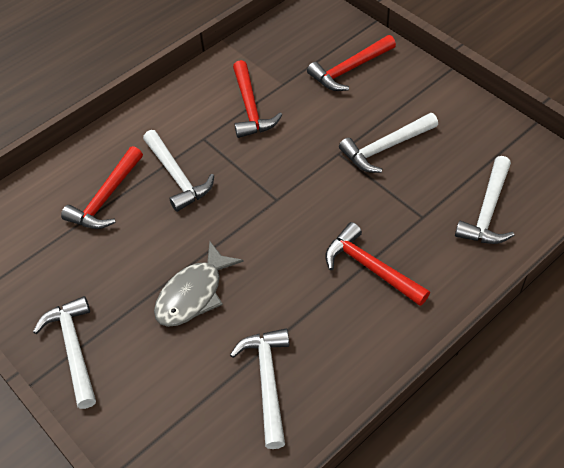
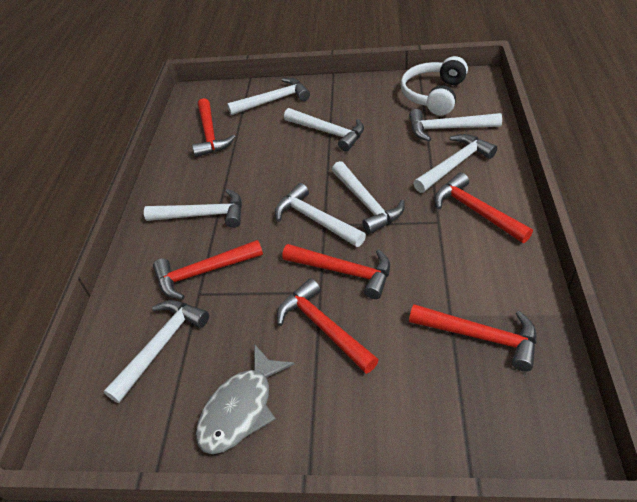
red hammer: [61,146,143,229] [233,60,282,138] [307,35,396,91] [325,222,430,306] = 4 -> [153,240,263,300] [192,98,236,157] [277,278,378,374] [282,244,390,299] [409,304,537,371] [434,172,533,243] = 6
white hammer: [33,296,96,409] [143,130,214,212] [230,329,289,449] [339,113,438,173] [455,156,515,244] = 5 -> [104,300,209,403] [144,189,242,228] [227,78,310,115] [275,183,366,247] [284,108,364,152] [332,161,405,234] [409,109,502,141] [413,134,497,193] = 8
white headphones: none = 0 -> [400,56,468,115] = 1

